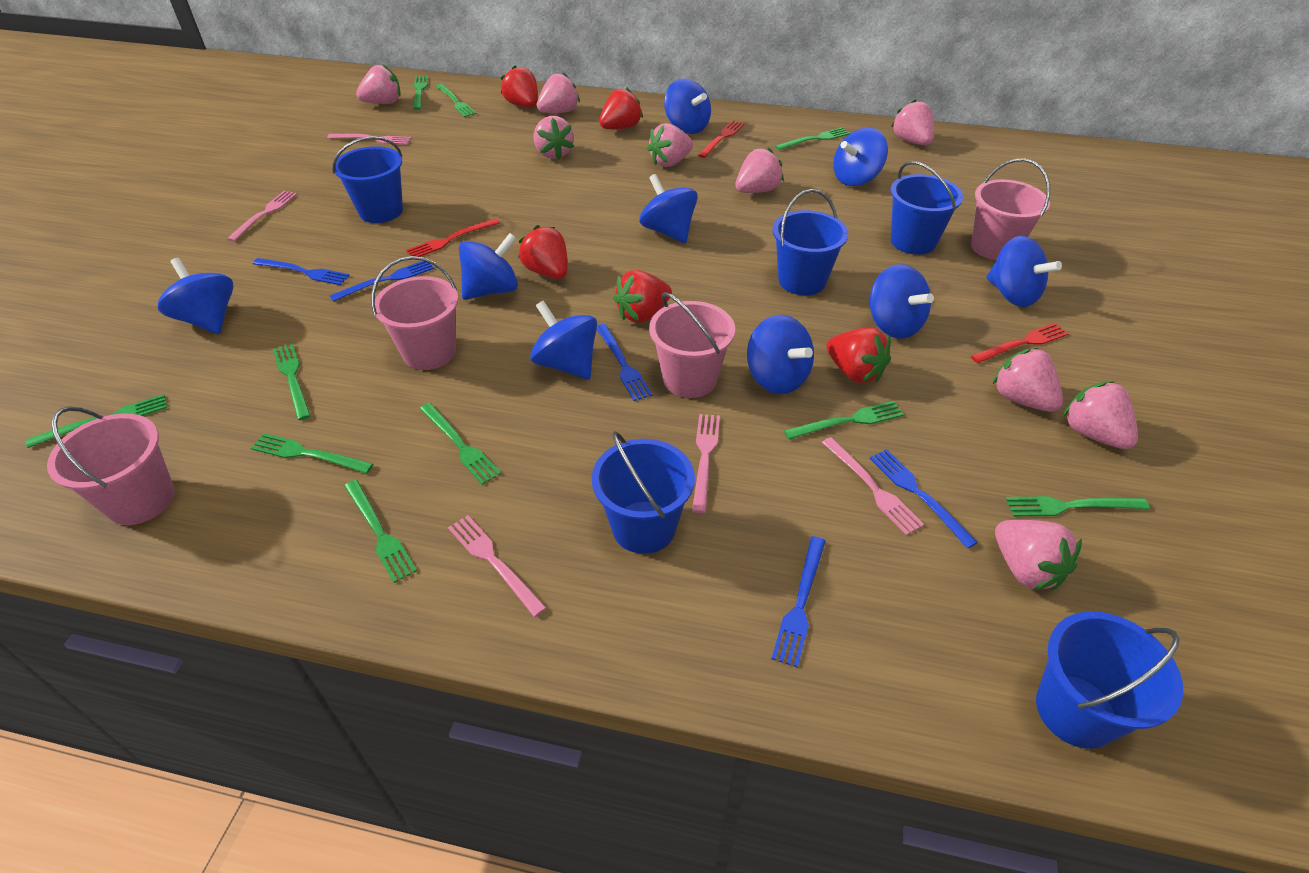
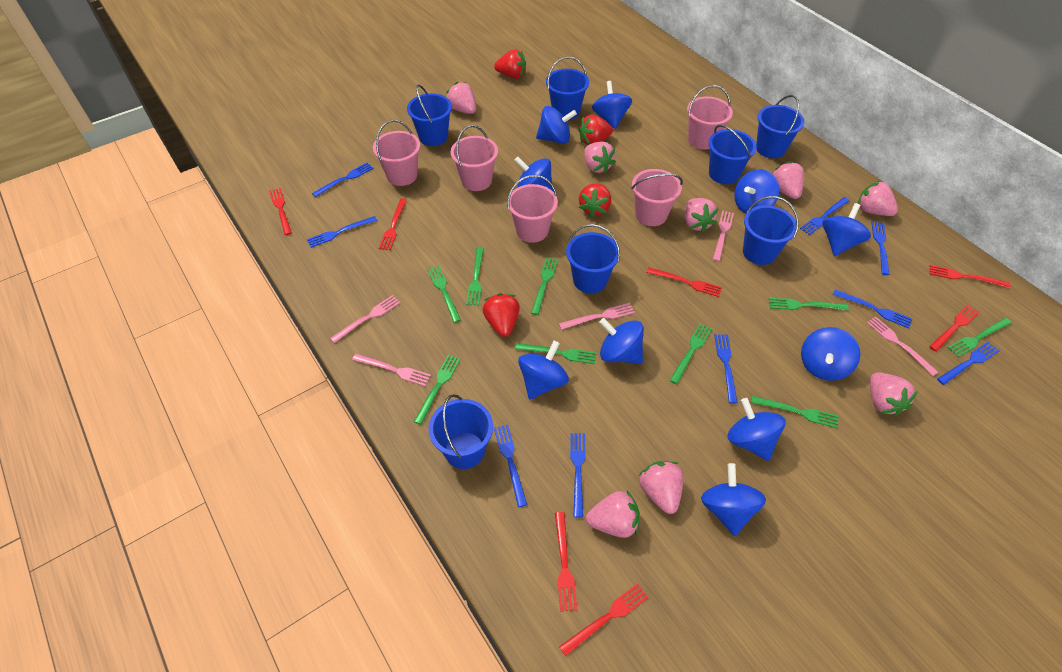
blue bucket: [332,136,403,223] [592,431,695,554] [772,189,848,295] [890,161,963,255] [1036,611,1183,749] = 5 -> [407,84,452,146] [429,394,493,469] [546,57,589,120] [566,224,620,293] [709,125,757,184] [743,196,799,265] [756,95,805,158] = 7
blue fork: [253,258,350,285] [330,261,434,302] [597,324,652,401] [771,536,826,668] [870,449,978,549] = 5 -> [307,216,377,248] [312,163,373,197] [494,425,527,507] [570,433,586,518] [714,334,738,404] [800,197,849,235] [833,289,912,328] [871,222,890,275] [937,342,999,385] = 9
blue spinning top: [158,258,233,334] [459,233,518,300] [530,301,597,380] [640,174,698,243] [664,79,711,134] [747,315,814,394] [833,128,888,186] [870,264,934,339] [986,236,1062,307] = 9 -> [514,156,553,191] [518,340,569,400] [536,106,577,144] [592,81,632,129] [599,318,644,364] [701,463,766,536] [728,398,786,461] [734,169,779,214] [801,327,860,381] [823,203,871,256] = 10
green fork: [26,394,167,448] [251,433,373,474] [273,343,311,420] [344,480,417,583] [413,76,428,110] [420,403,501,485] [436,84,477,117] [775,127,850,150] [784,401,904,440] [1006,496,1149,516] = 10 -> [414,355,461,425] [427,266,461,323] [466,247,484,306] [515,343,596,364] [531,257,558,315] [669,323,712,384] [751,396,839,428] [769,298,849,310] [947,318,1012,357] = 9
pink bucket: [47,406,175,525] [371,256,458,370] [649,292,735,398] [971,159,1050,260] = 4 -> [373,120,420,186] [451,125,498,191] [507,175,558,243] [631,169,683,226] [687,85,733,150] = 5
pink strawberry: [356,64,401,104] [534,116,574,160] [537,72,580,113] [647,123,693,167] [735,147,784,193] [891,99,934,145] [993,348,1063,412] [995,520,1082,591] [1063,381,1138,449] = 9 -> [447,82,476,114] [584,141,616,174] [586,491,640,538] [639,461,683,514] [684,198,719,233] [773,161,804,199] [858,181,898,216] [870,372,918,416] = 8
red fork: [406,218,500,257] [698,121,744,158] [971,323,1069,363] = 3 -> [269,188,292,235] [379,198,407,250] [555,512,577,611] [559,583,649,656] [647,267,722,297] [929,265,1010,288] [929,304,980,352] = 7
red strawberry: [501,65,538,108] [518,225,568,279] [599,87,643,129] [613,270,672,323] [826,328,891,383] = 5 -> [482,293,520,337] [494,49,526,79] [578,115,613,145] [579,183,611,217] = 4

